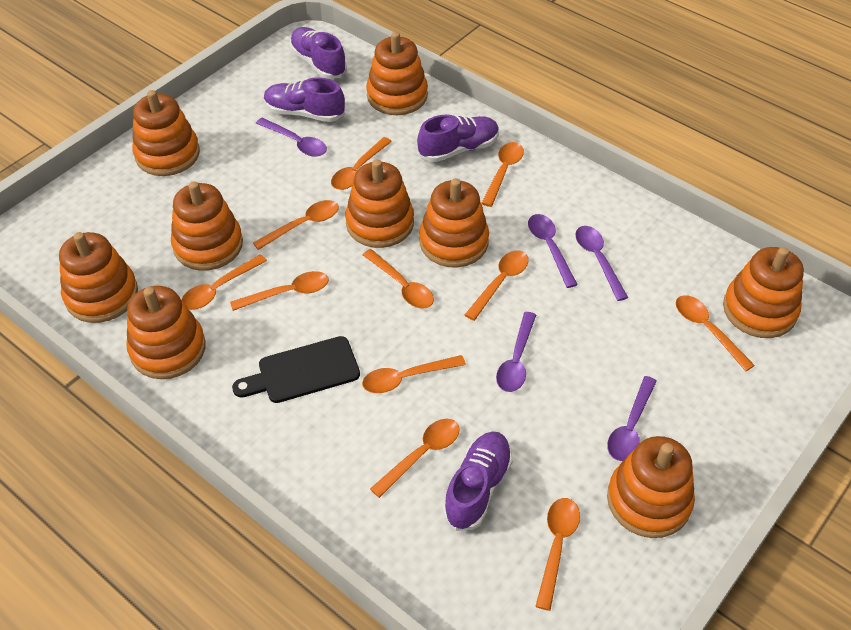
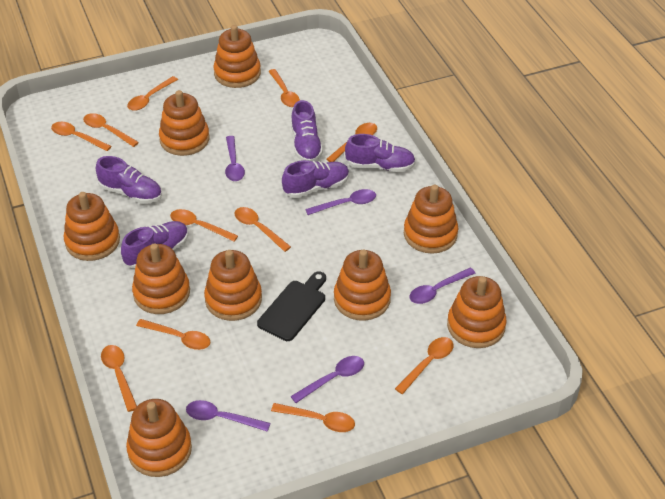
purple shoe: [264,77,345,122] [290,27,347,79] [417,115,499,162] [443,431,513,531] = 4 -> [96,156,162,204] [121,221,189,269] [282,160,349,198] [291,100,323,161] [345,134,416,172] = 5

